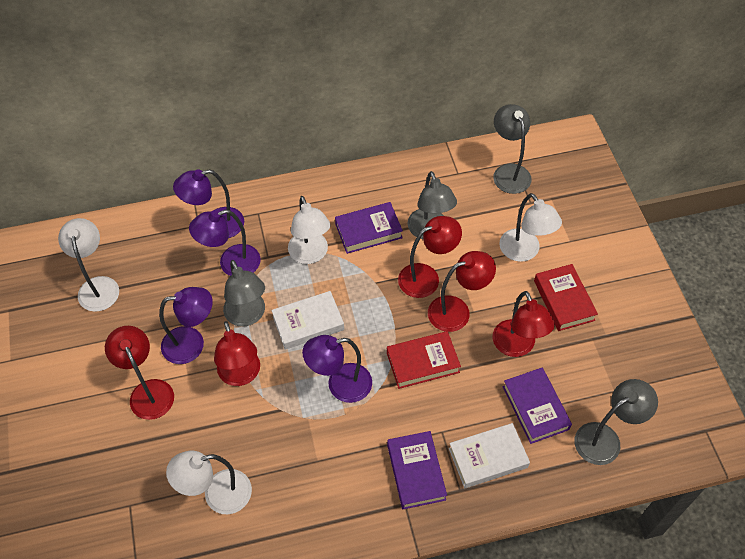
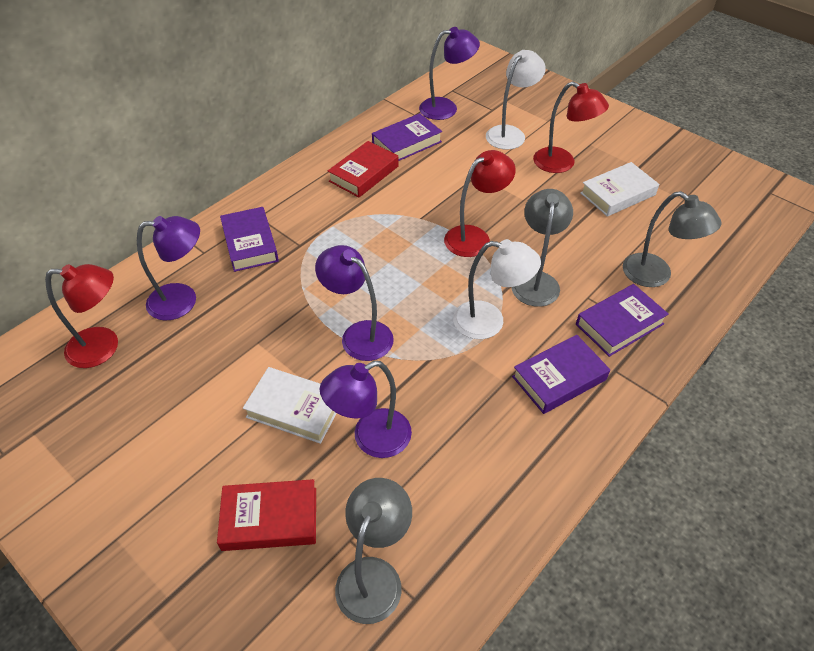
grey lamp: [223,260,265,327] [407,171,457,239] [493,104,531,194] [575,379,658,465] = 4 -> [335,478,412,624] [511,189,573,307] [623,191,722,287] = 3
purple book: [335,202,403,254] [387,431,447,509] [503,368,572,444] = 3 -> [220,207,279,272] [372,113,442,161] [512,335,610,414] [576,284,669,357] = 4
red lamp: [105,326,174,420] [214,321,260,386] [398,216,462,298] [428,251,496,332] [493,291,555,357] = 5 -> [45,264,118,368] [444,150,516,257] [533,81,609,173] = 3
white lamp: [58,218,119,312] [166,451,252,514] [288,196,330,264] [499,193,562,262] = 4 -> [453,239,541,339] [486,50,546,150] = 2

